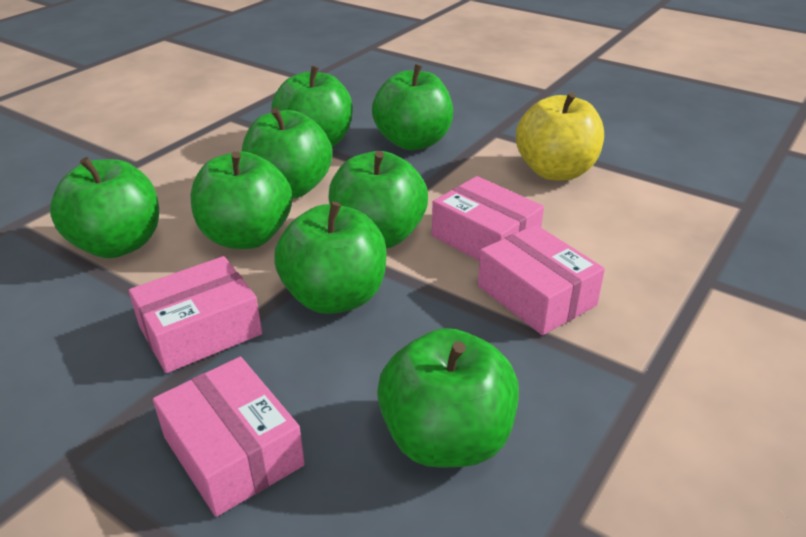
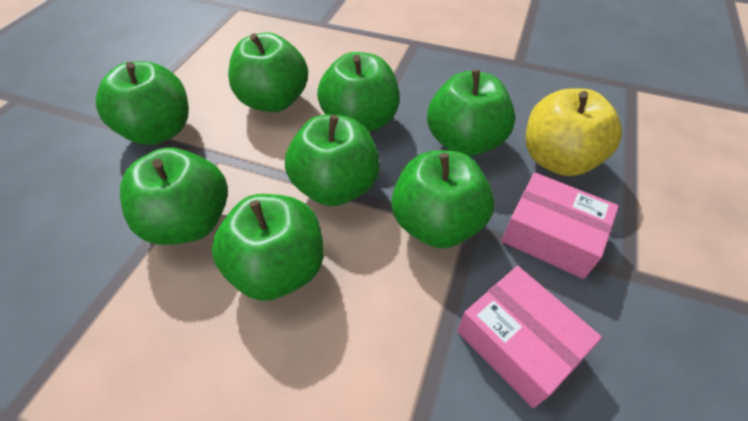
pink box: [129,256,262,373] [153,357,305,517] [432,176,544,261] [478,225,605,335] = 4 -> [457,266,602,408] [501,172,619,279] = 2

